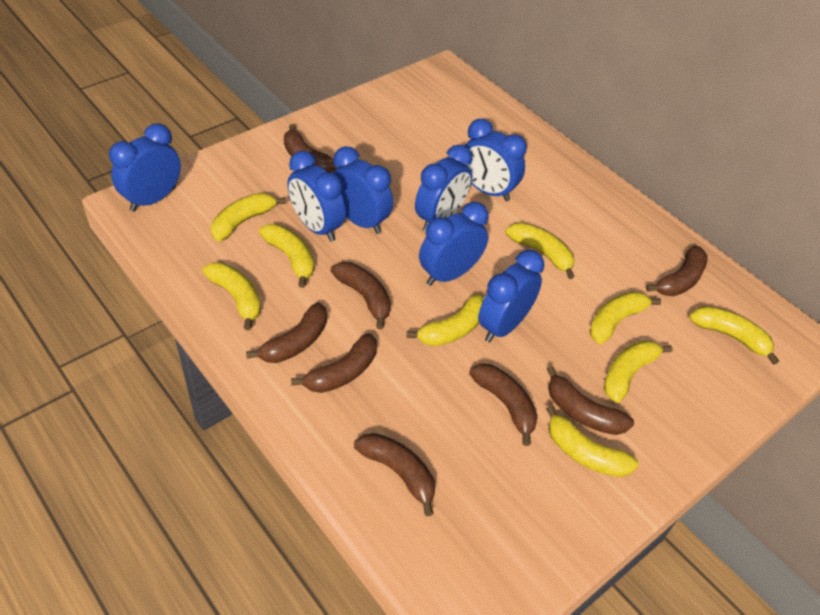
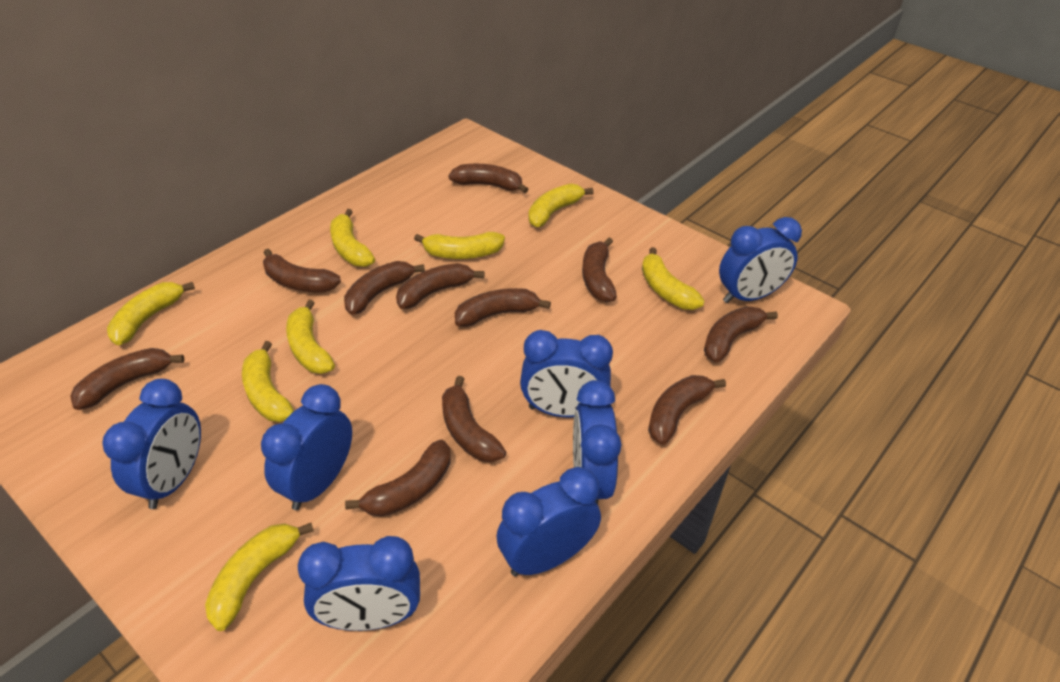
brown banana: [246,302,327,363] [284,124,338,172] [291,333,377,393] [331,262,391,329] [354,433,435,516] [469,363,538,446] [547,366,634,435] [646,245,708,296] = 8 -> [70,348,184,410] [263,249,341,292] [344,261,425,315] [345,440,451,517] [396,263,485,309] [442,376,506,462] [448,164,529,193] [455,288,551,327] [582,238,617,302] [648,375,726,445] [704,306,778,363] = 11
yellow banana: [202,262,261,330] [211,193,285,241] [259,224,314,288] [407,294,484,346] [506,223,575,279] [546,405,639,477] [590,291,661,344] [604,340,673,403] [689,306,779,365] = 9 -> [107,282,195,345] [205,523,314,631] [242,341,294,422] [286,300,335,374] [330,209,375,267] [414,232,505,259] [528,184,594,227] [642,247,705,310] = 8

